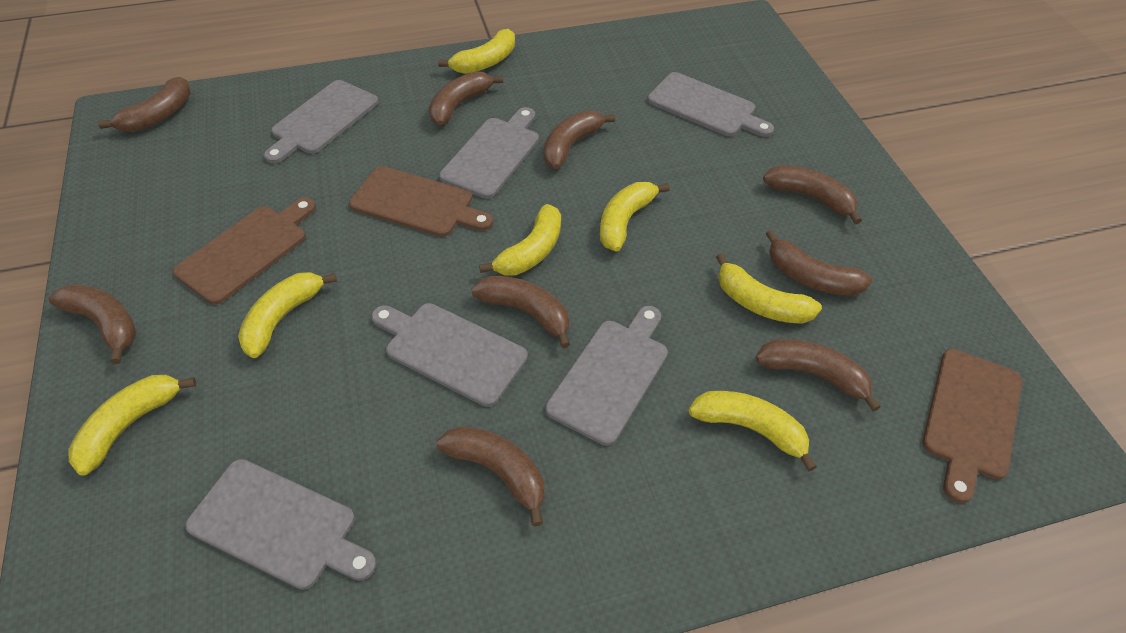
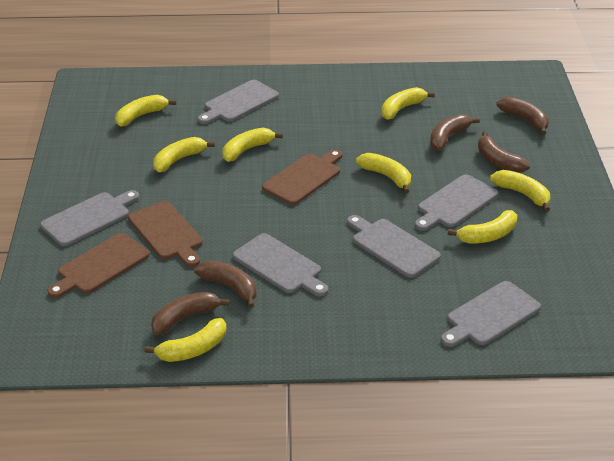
brown banana: [48,284,137,364] [98,77,191,132] [429,71,503,125] [436,426,544,527] [471,276,570,348] [543,110,615,169] [755,339,881,412] [763,165,862,224] [766,230,872,296] = 9 -> [151,292,230,335] [194,261,256,308] [430,114,480,150] [478,131,530,173] [496,97,549,135] = 5
yellow banana: [68,375,196,476] [238,272,337,358] [438,29,515,74] [479,204,561,275] [600,182,670,252] [688,391,817,471] [716,253,822,324] = 7 -> [115,95,176,126] [145,318,226,362] [153,137,215,172] [222,128,283,162] [356,153,411,193] [381,87,435,120] [448,210,517,244] [490,170,551,212] = 8

